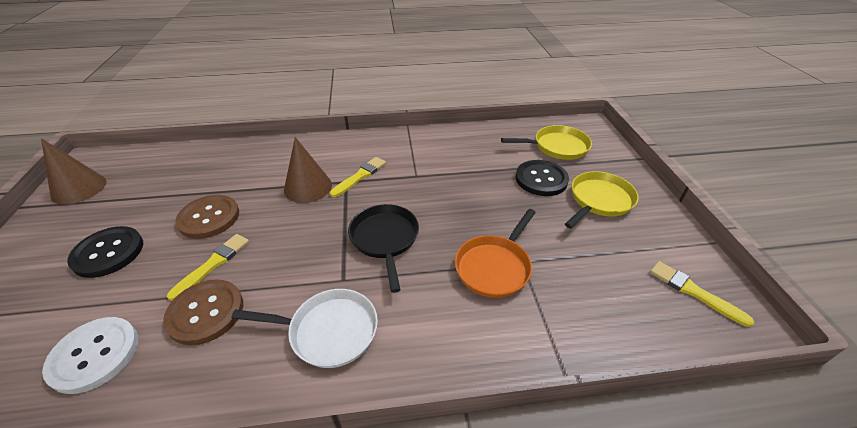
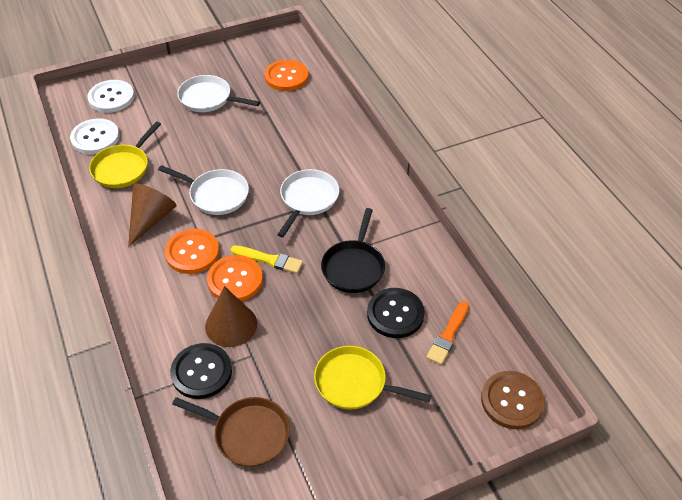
brown button: [163,279,243,345] [175,195,239,239] = 2 -> [481,371,545,429] = 1
brown pan: none = 0 -> [172,397,290,467] = 1
orange brush: none = 0 -> [426,301,469,365] = 1
orange button: none = 0 -> [165,229,219,274] [207,255,263,301] [265,60,308,91] = 3
orange pan: [455,209,536,298] = 1 -> none = 0
white button: [42,317,138,394] = 1 -> [70,118,120,154] [87,80,134,113] = 2
white pan: [232,289,378,368] = 1 -> [158,165,249,215] [177,75,260,112] [277,169,339,237] = 3
yellow brush: [167,234,249,301] [330,157,386,197] [650,261,754,327] = 3 -> [231,245,303,274] = 1

